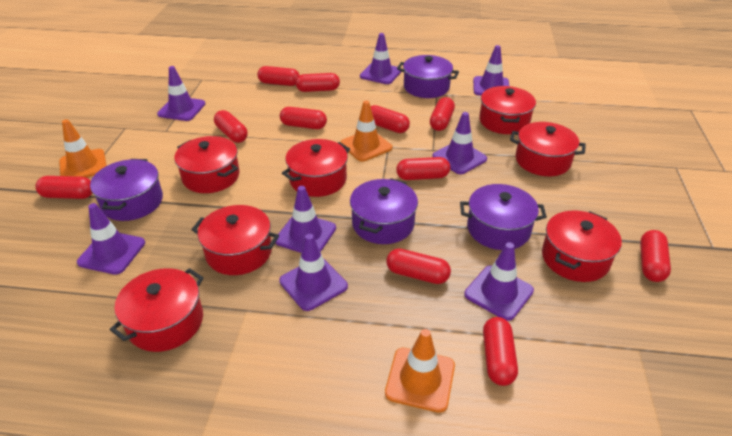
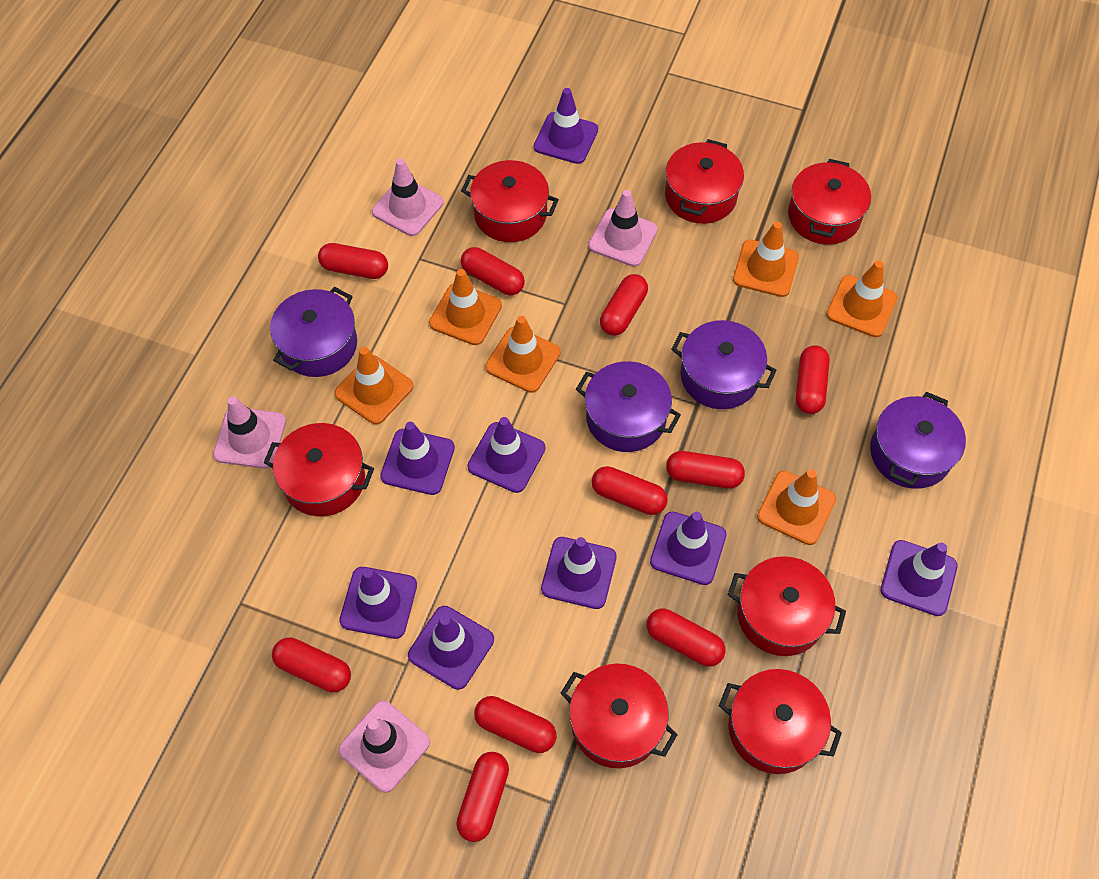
orange traffic cone: [59,119,107,177] [340,101,392,161] [385,329,455,413] = 3 -> [334,347,414,424] [429,269,502,345] [485,316,561,393] [733,222,799,297] [757,469,836,545] [826,261,897,337] = 6
pink traffic cone: none = 0 -> [213,397,286,469] [338,700,430,793] [372,158,444,236] [588,190,658,267] = 4
red capsule: [35,176,93,199] [214,110,248,143] [257,66,300,86] [280,107,327,129] [295,73,340,92] [370,105,410,133] [386,249,451,284] [396,157,450,180] [430,97,455,131] [483,317,518,386] [640,230,671,282] = 11 -> [272,637,351,692] [318,243,388,279] [456,752,509,842] [461,247,525,295] [474,696,556,753] [592,466,668,515] [600,274,648,336] [647,609,725,667] [666,451,745,488] [796,345,830,414] = 10

